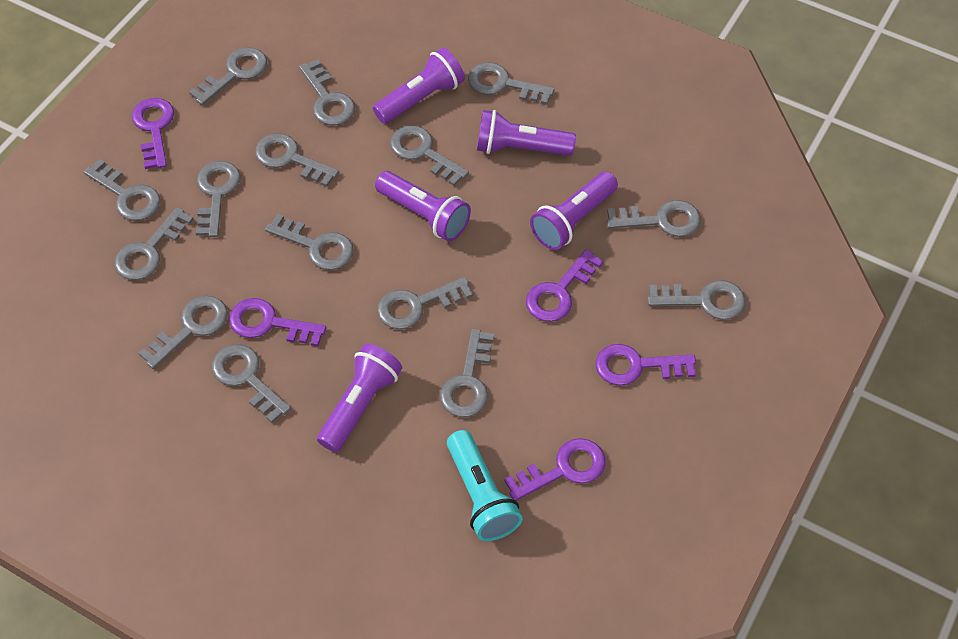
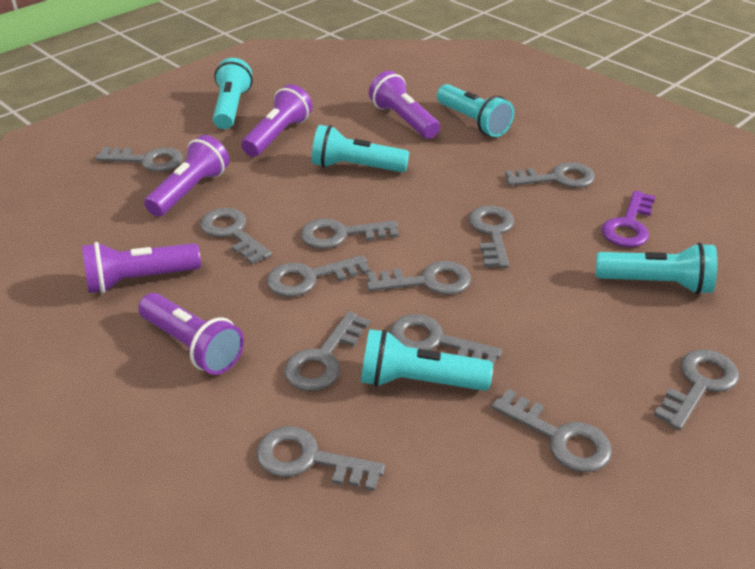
grey key: [84,159,160,221] [114,207,194,280] [138,295,228,369] [189,47,267,105] [196,161,241,237] [212,344,291,423] [255,133,339,187] [265,214,354,270] [299,59,355,125] [377,277,473,329] [390,125,469,186] [440,329,494,417] [468,62,554,105] [607,200,701,237] [648,280,746,320] = 15 -> [96,147,183,172] [200,208,272,264] [256,426,385,491] [267,255,370,297] [284,311,370,391] [301,218,399,249] [367,261,471,295] [390,314,502,366] [469,205,515,268] [491,389,612,472] [505,162,595,188] [653,349,739,430] = 12
purple key: [132,98,174,169] [229,298,326,346] [504,438,606,501] [526,249,603,322] [596,344,696,386] = 5 -> [602,191,656,247] = 1
turquoise flashlight: [447,430,523,541] = 1 -> [213,58,253,129] [312,125,409,172] [361,329,493,391] [437,84,514,137] [596,242,717,294] = 5

